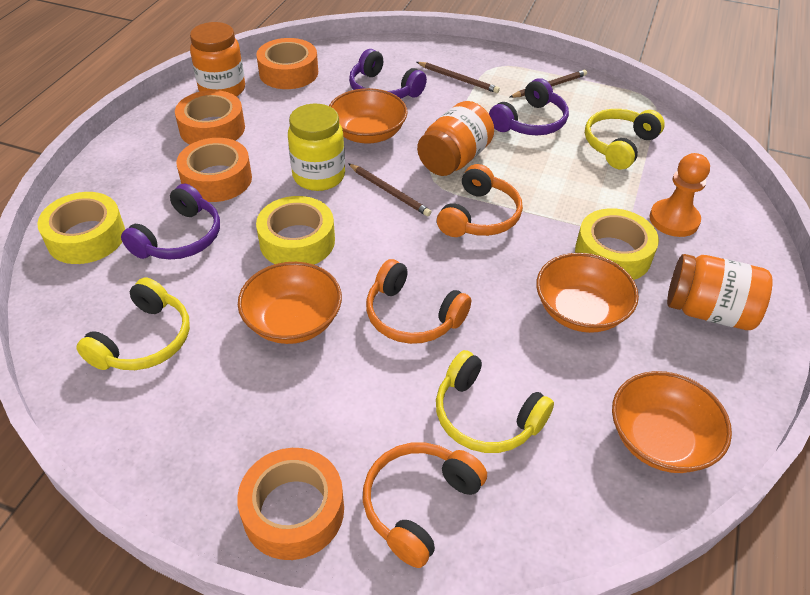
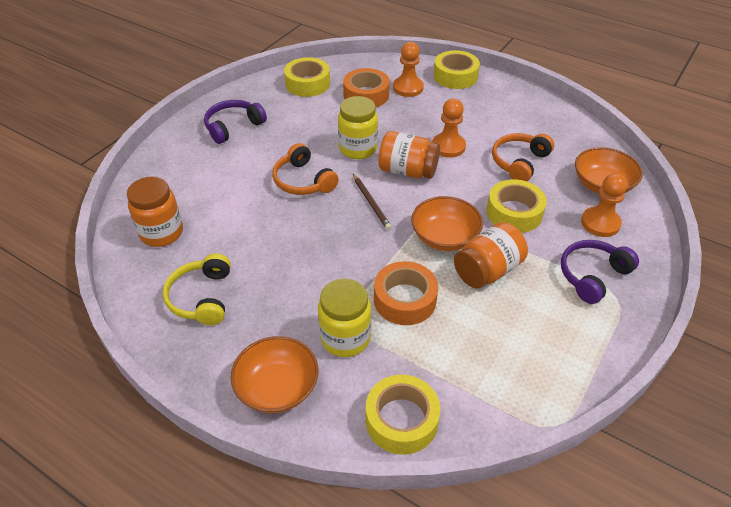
brown pencil: [348,163,431,216] [417,62,500,93] [510,70,587,98] = 3 -> [353,174,391,230] = 1
orange bowl: [238,262,342,344] [329,88,408,144] [536,253,639,333] [612,371,732,473] = 4 -> [231,336,318,413] [411,196,483,251] [575,147,643,194] = 3
orange headphones: [363,442,487,568] [366,259,471,344] [437,164,523,237] = 3 -> [272,143,339,195] [492,133,554,181] = 2
orange pawn: [649,153,710,237] = 1 -> [393,42,424,97] [432,98,466,158] [581,173,628,237] = 3
orange tape: [175,90,245,145] [176,138,252,202] [237,448,344,560] [256,38,318,89] = 4 -> [343,68,390,107] [374,261,438,325] = 2
purple headphones: [121,184,220,259] [349,49,427,99] [489,78,569,135] = 3 -> [204,100,267,144] [561,240,639,304] = 2
yellow headphones: [76,277,190,370] [436,350,554,453] [585,109,665,170] = 3 -> [163,253,231,325] = 1
yellow jar: [288,104,345,191] = 1 -> [318,279,371,357] [338,96,378,159] = 2
yellow tape: [37,192,125,264] [256,196,335,264] [575,208,659,280] = 3 -> [284,57,330,97] [366,375,440,455] [434,50,480,89] [486,179,547,233] = 4

